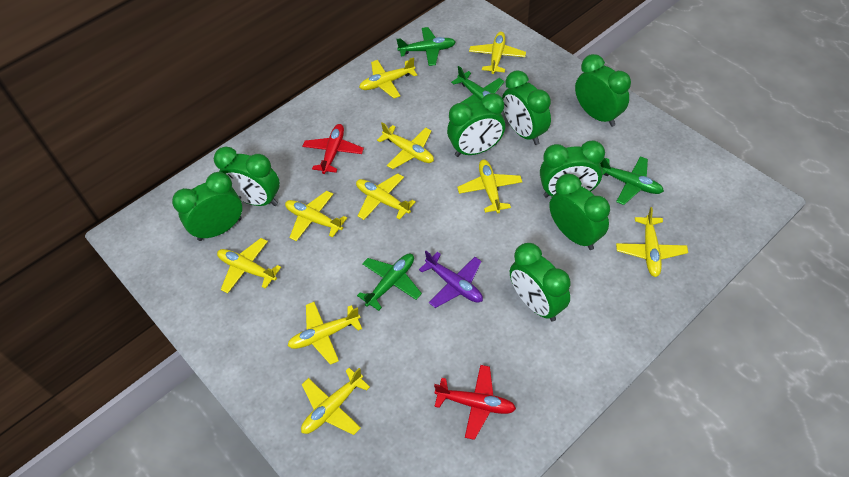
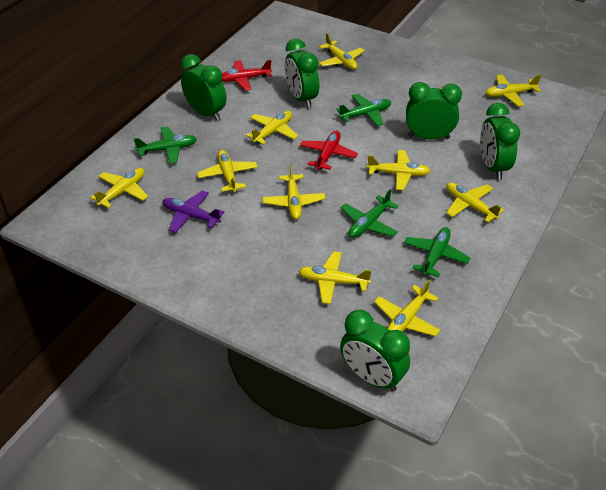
green clock: [172,172,242,241] [214,147,280,206] [447,93,505,157] [502,70,551,145] [510,243,571,322] [540,140,605,198] [549,174,610,250] [575,54,631,127] = 8 -> [181,54,226,121] [285,38,319,108] [340,310,410,392] [406,82,462,139] [480,103,520,180] = 5

